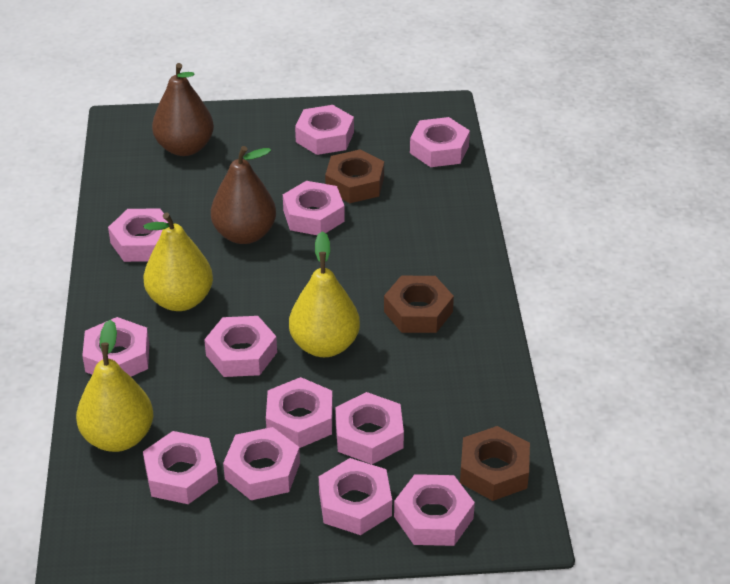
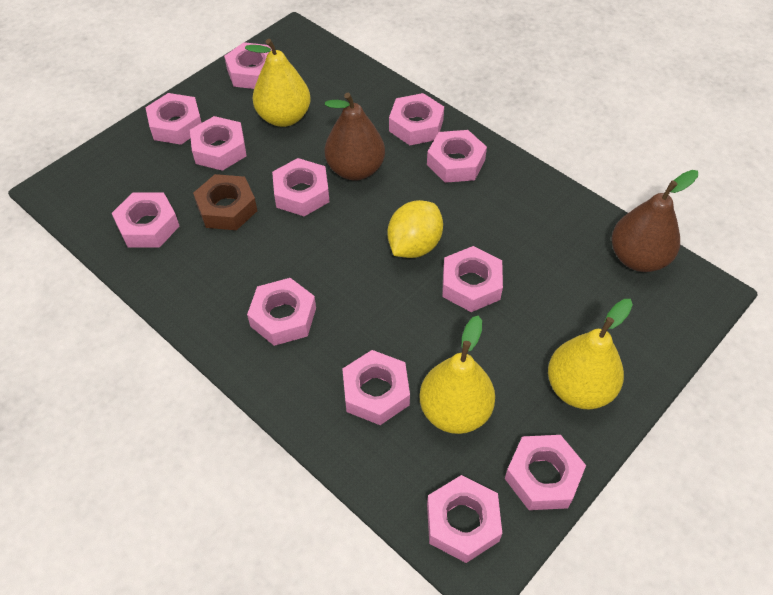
brown nut: [325,150,384,203] [384,276,454,333] [460,426,530,501] = 3 -> [193,174,257,230] = 1
yellow lemon: none = 0 -> [387,200,443,258] = 1

